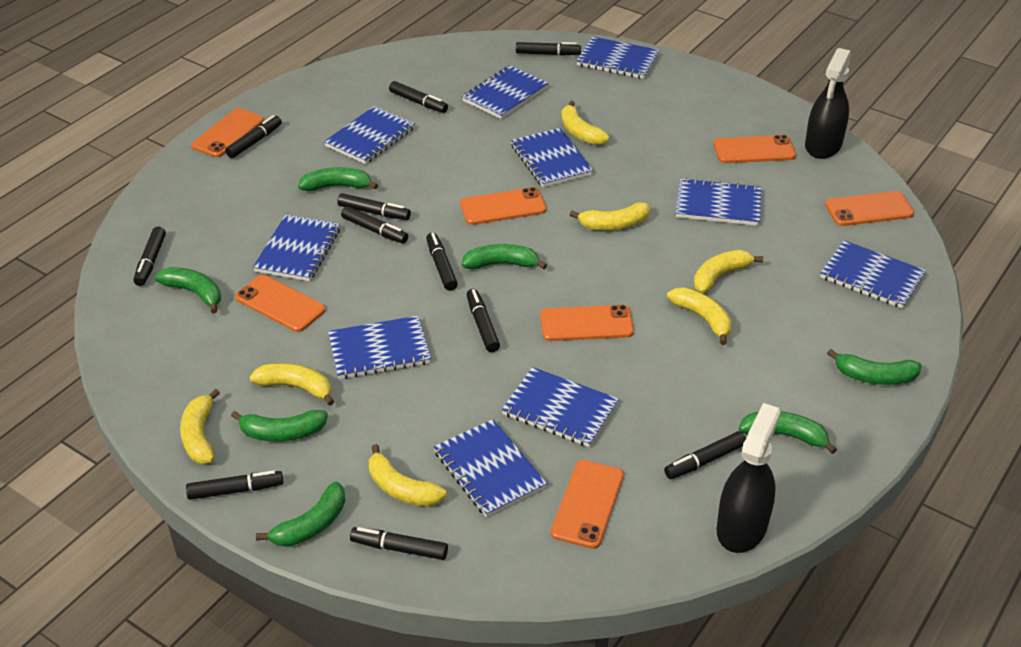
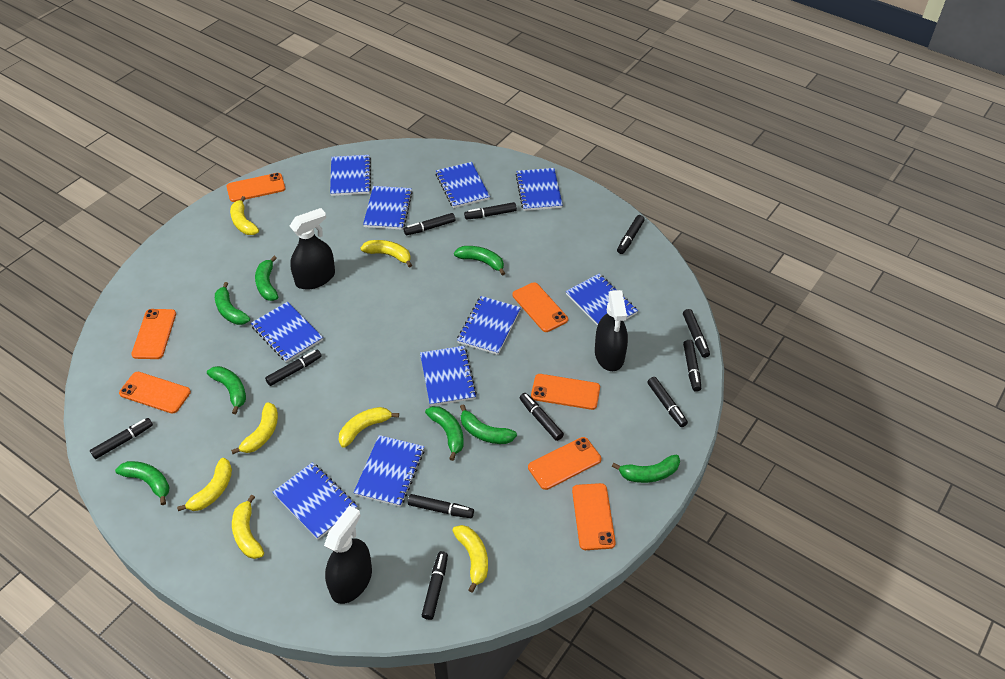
black spray bottle: [716,403,780,553] [805,48,851,159] = 2 -> [290,208,335,290] [324,506,372,604] [595,290,628,371] = 3
green banana: [155,267,221,313] [231,410,328,442] [256,482,345,547] [298,167,378,191] [462,244,547,269] [739,411,837,454] [827,349,922,385] = 7 -> [115,461,170,505] [207,366,246,414] [215,282,250,325] [255,256,278,301] [425,406,464,461] [454,246,505,276] [460,404,517,444] [612,455,680,483] = 8

